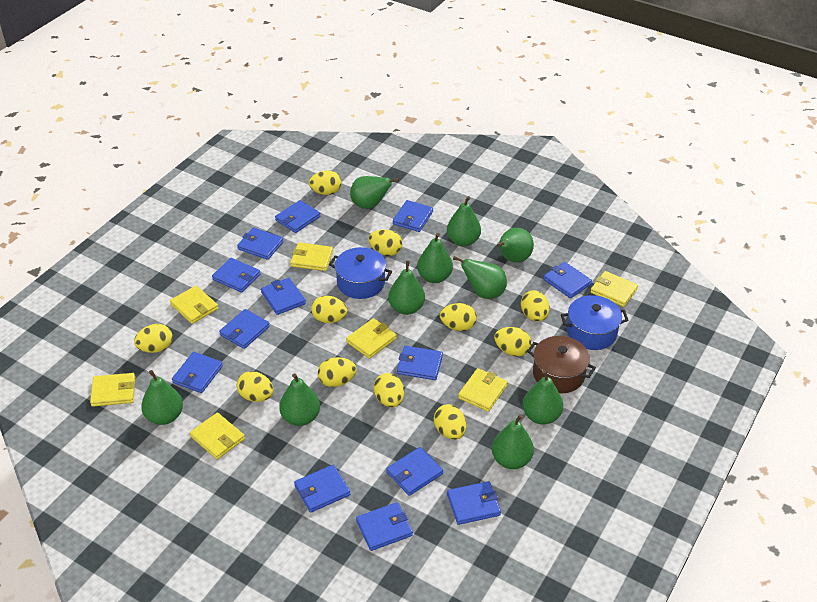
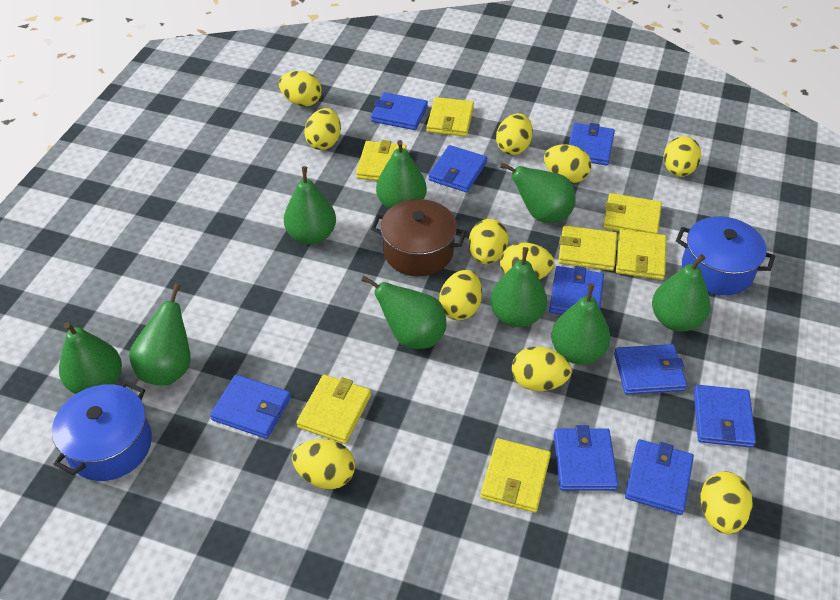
blue wallet: [172,352,223,393] [212,258,260,293] [219,309,270,349] [237,228,284,260] [261,278,306,315] [275,200,320,233] [294,465,350,513] [356,502,413,551] [386,447,443,496] [393,200,433,232] [397,346,443,380] [447,481,501,525] [544,262,592,299] = 13 -> [210,374,291,439] [371,92,428,130] [428,145,487,192] [549,266,604,315] [554,425,618,491] [569,123,615,166] [614,344,687,395] [625,439,694,515] [694,385,756,448] = 9
green pear: [141,370,183,425] [279,373,320,426] [350,176,399,209] [388,260,425,315] [417,233,453,283] [447,196,481,247] [453,256,507,299] [492,414,534,469] [497,228,534,263] [522,370,563,425] = 10 -> [59,322,122,394] [129,284,191,386] [284,166,336,245] [361,276,447,349] [376,140,427,209] [490,247,547,327] [500,163,576,223] [551,283,610,365] [652,254,710,332] = 9

